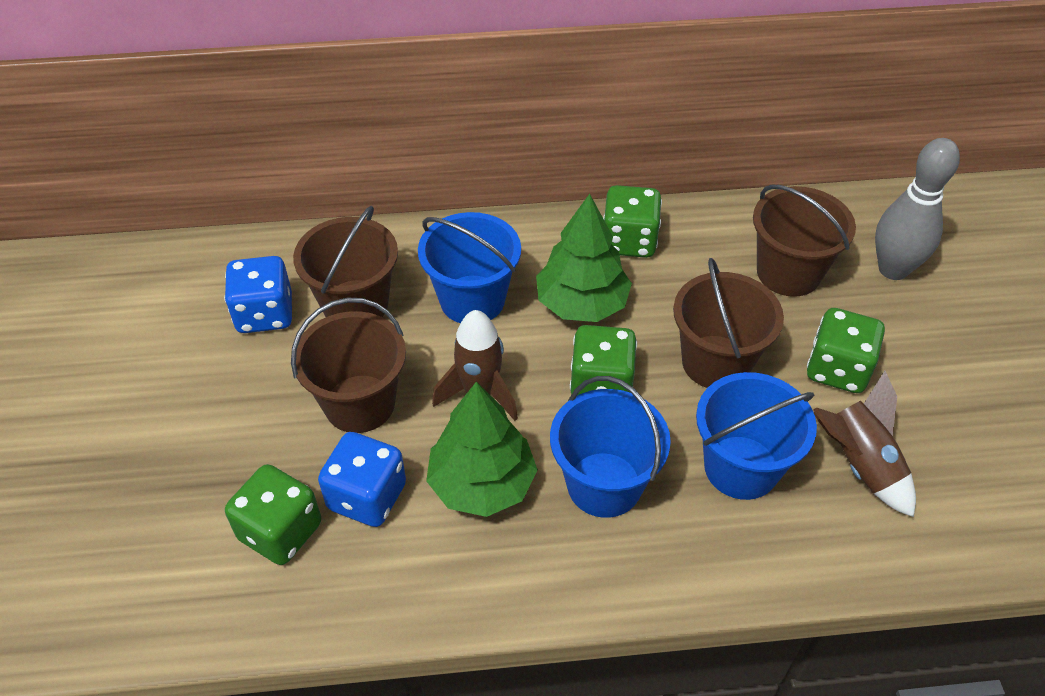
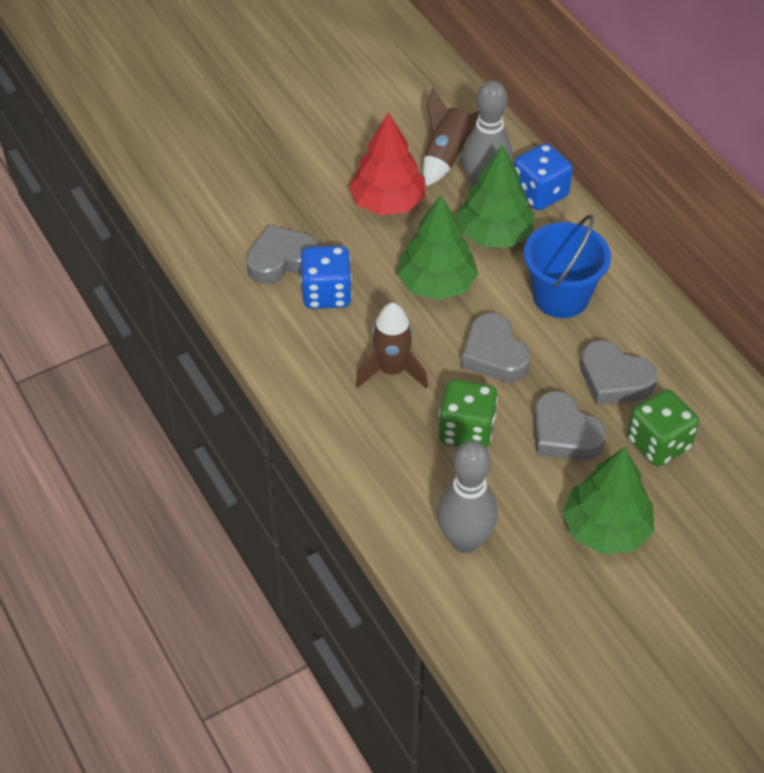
blue bucket: [418,212,521,323] [550,376,671,518] [696,372,817,500] = 3 -> [524,215,611,318] = 1
brown bucket: [291,298,406,433] [293,206,398,317] [673,258,784,388] [753,184,856,297] = 4 -> none = 0
green dice: [225,464,321,565] [570,325,637,395] [603,185,662,258] [807,308,885,393] = 4 -> [439,379,498,448] [627,389,699,467] = 2
green tree: [426,382,538,517] [536,194,632,322] = 2 -> [397,195,478,300] [456,145,535,247] [562,447,654,554] = 3
grey bowling pin: [875,138,960,280] = 1 -> [437,441,498,553] [462,80,513,187] = 2
grey heart: none = 0 -> [246,225,319,284] [461,313,530,382] [534,391,607,460] [580,340,658,405] = 4
red tree: none = 0 -> [349,112,425,215] = 1

